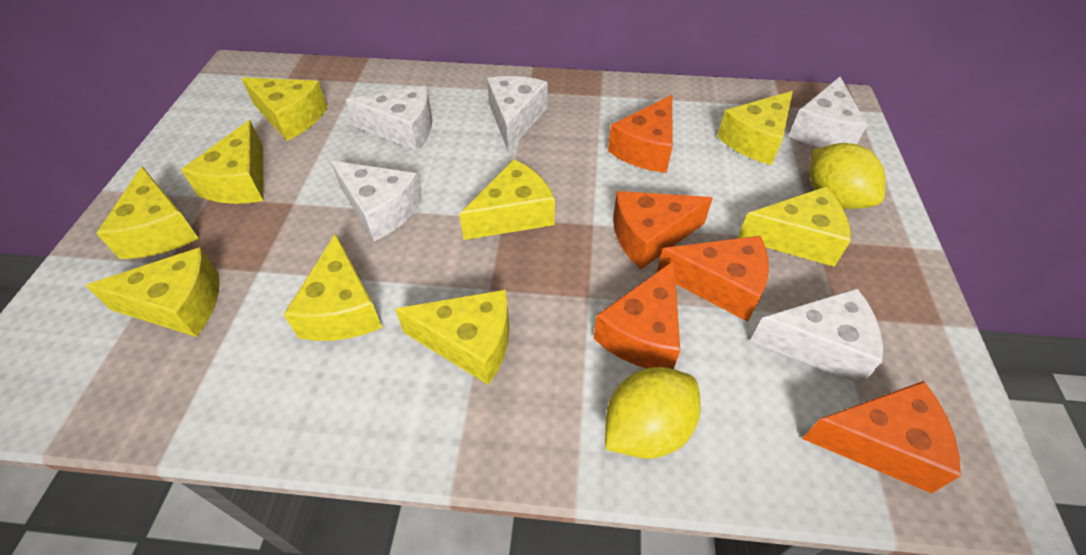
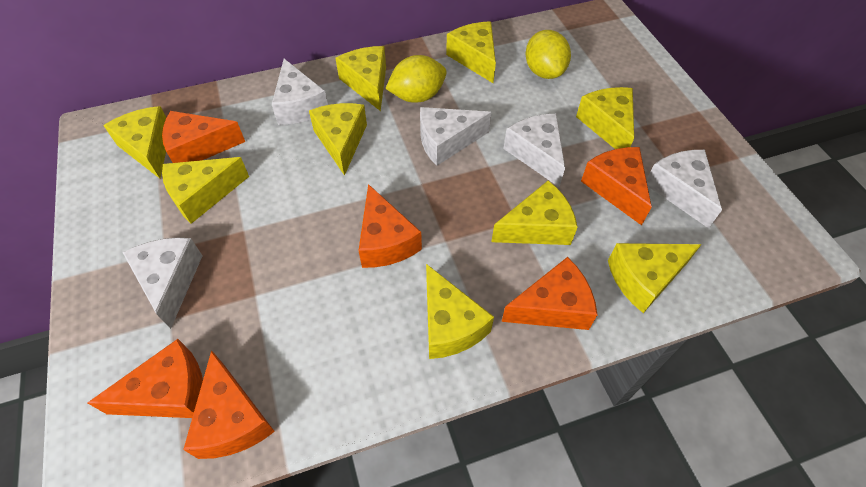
orange cheese: [593,261,680,369] [608,95,673,173] [613,191,713,269] [657,236,769,322] [802,381,960,493] = 5 -> [88,339,203,418] [162,111,245,163] [183,350,275,459] [358,184,422,268] [502,257,597,330] [581,147,652,225] = 6

